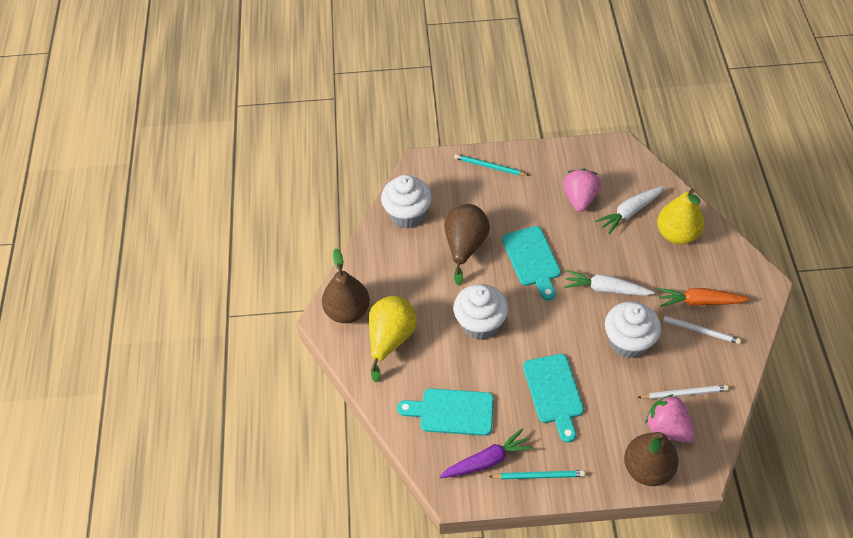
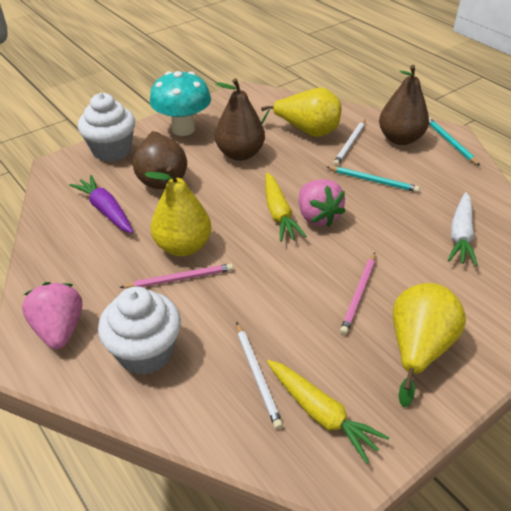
orange carrot: [658,288,750,307] = 1 -> none = 0
pink pencil: none = 0 -> [119,264,233,288] [340,253,375,335] = 2
turquoise cutting board: [397,388,494,436] [502,226,561,301] [523,354,584,442] = 3 -> none = 0
turquoise mushroom: none = 0 -> [150,71,211,136] = 1
white carrot: [564,270,655,296] [595,186,665,234] = 2 -> [448,192,478,266] = 1
white cupcake: [381,175,432,229] [453,284,508,340] [605,301,661,358] = 3 -> [78,93,135,162] [98,286,181,375] = 2
yellow carrot: none = 0 -> [265,173,307,242] [267,360,389,464] = 2
yellow pear: [369,296,417,382] [657,188,704,245] = 2 -> [145,166,211,256] [261,88,342,137] [393,283,466,407] = 3

